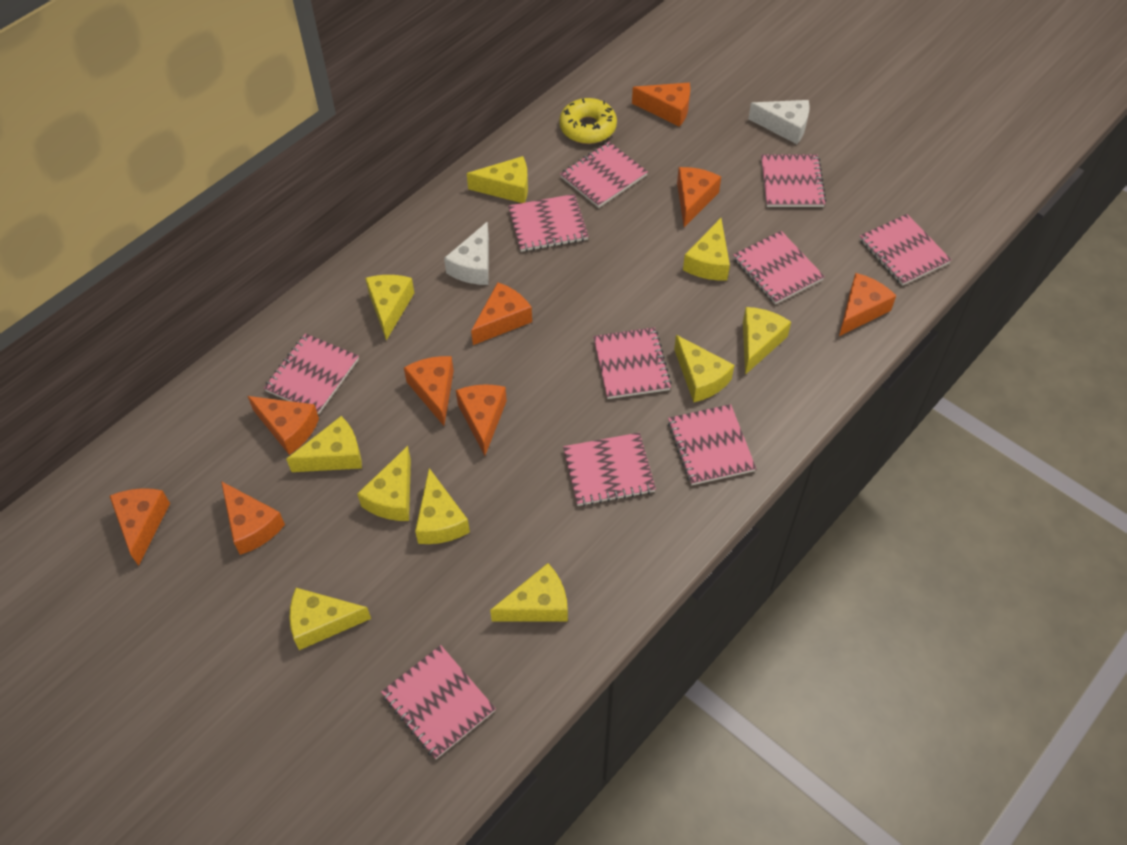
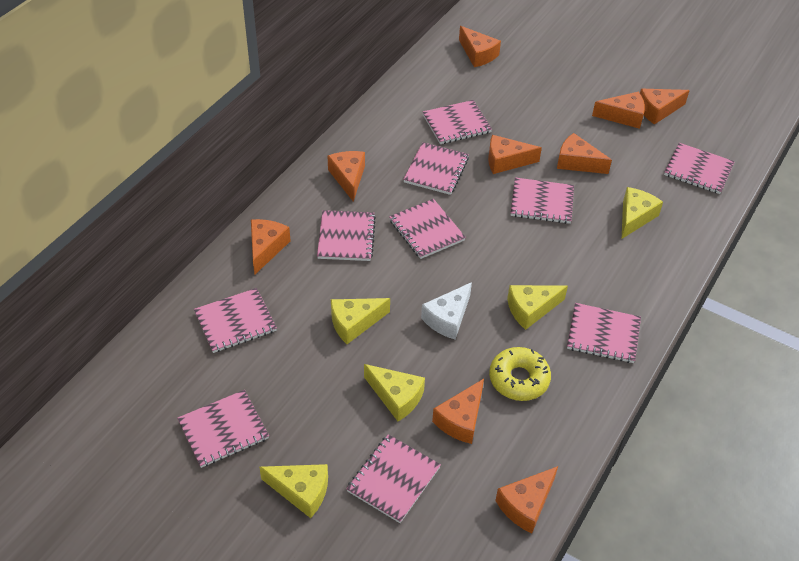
white cheese: [444,221,489,285] [748,100,810,144] = 2 -> [421,282,472,339] = 1
yellow cheese: [286,416,362,472] [289,588,371,650] [357,446,411,521] [365,275,414,340] [415,468,470,544] [467,156,528,203] [490,563,568,622] [674,335,734,402] [683,218,730,281] [743,307,791,375] = 10 -> [259,464,328,518] [331,298,390,344] [364,364,425,421] [507,285,568,330] [622,187,663,239] = 5

